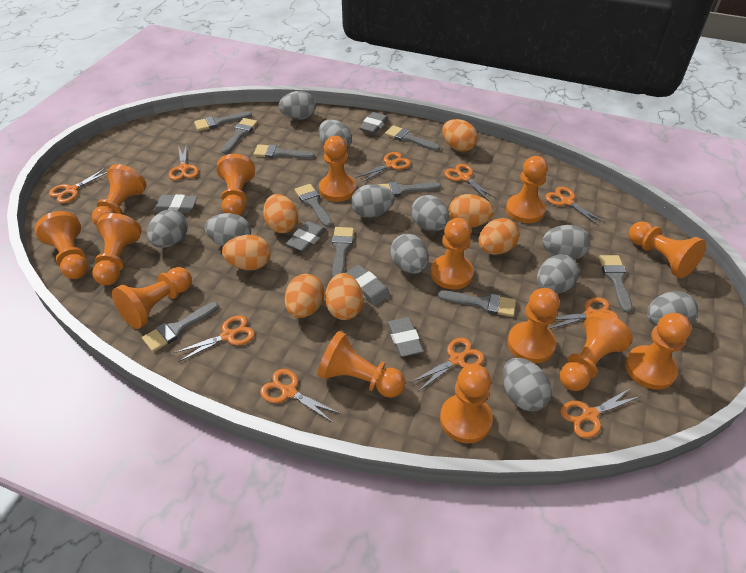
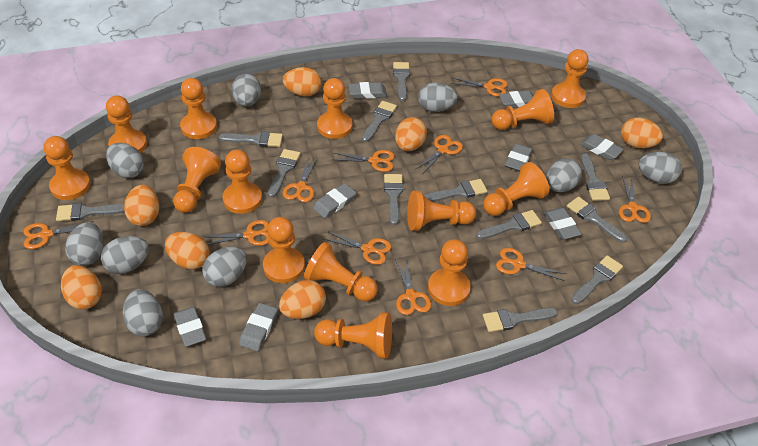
grey brush: [142,302,219,352] [194,111,252,131] [221,118,258,154] [253,144,315,159] [294,184,332,227] [332,227,354,277] [377,182,441,197] [385,125,440,151] [438,291,516,317] [599,255,632,313] = 10 -> [56,203,125,221] [219,132,283,147] [268,149,301,197] [362,101,397,142] [384,174,403,225] [393,62,410,101] [424,179,488,202] [476,210,542,239] [483,308,558,332] [567,197,627,242] [571,255,623,304] [581,153,610,201] = 12
grey egg: [147,209,188,248] [205,213,251,246] [279,91,316,120] [319,120,352,149] [351,184,395,218] [390,234,429,274] [411,195,450,231] [503,358,552,411] [537,254,579,294] [542,225,591,260] [647,291,698,326] = 11 -> [65,222,104,266] [101,236,149,274] [106,143,144,178] [123,289,163,336] [202,247,247,287] [232,74,261,107] [418,83,458,112] [546,158,582,192] [638,152,682,184] = 9
grey eraser: [153,194,197,213] [286,221,326,252] [346,265,390,306] [359,112,389,134] [387,317,423,357] = 5 -> [173,307,206,347] [239,303,278,351] [313,183,356,218] [348,82,387,99] [499,90,534,108] [504,144,533,171] [544,208,582,239] [580,134,624,160] = 8

